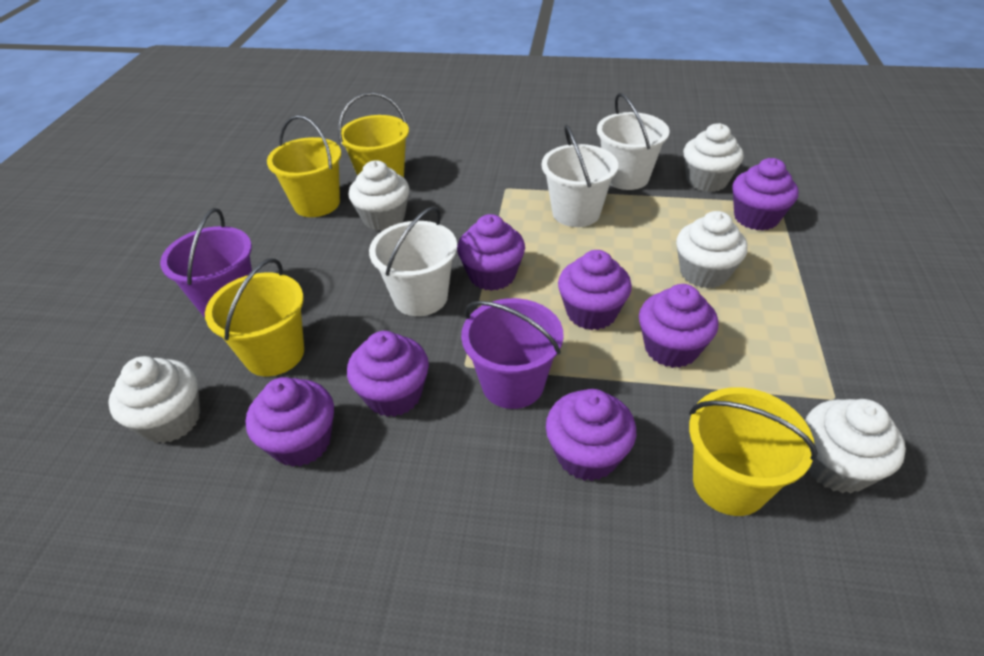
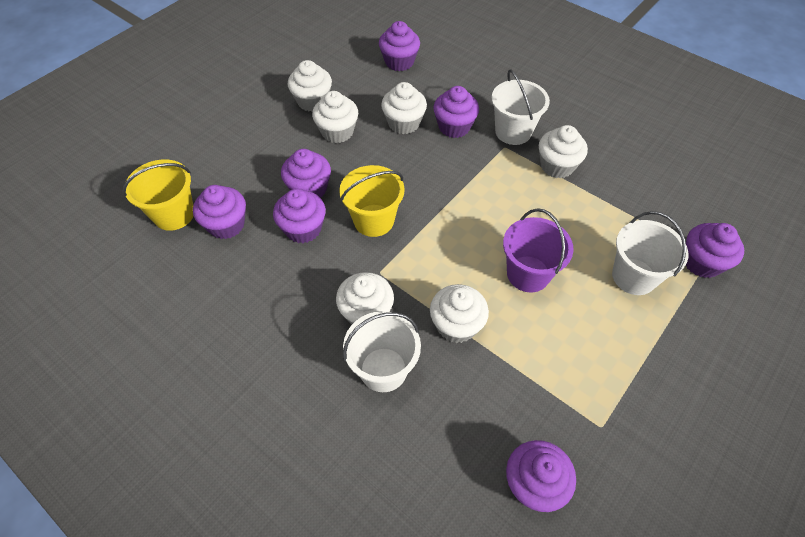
purple bucket: [160,208,252,317] [461,298,564,409] = 2 -> [503,208,574,293] = 1
white cupcake: [108,356,200,443] [349,160,410,231] [676,211,747,289] [683,123,744,192] [805,399,906,493] = 5 -> [288,60,332,112] [312,91,358,143] [336,272,394,324] [381,82,427,134] [430,284,489,343] [539,125,588,178] = 6
yellow bucket: [205,258,304,376] [267,115,341,217] [338,92,409,177] [689,387,818,516] = 4 -> [122,159,193,231] [339,165,405,237] = 2

